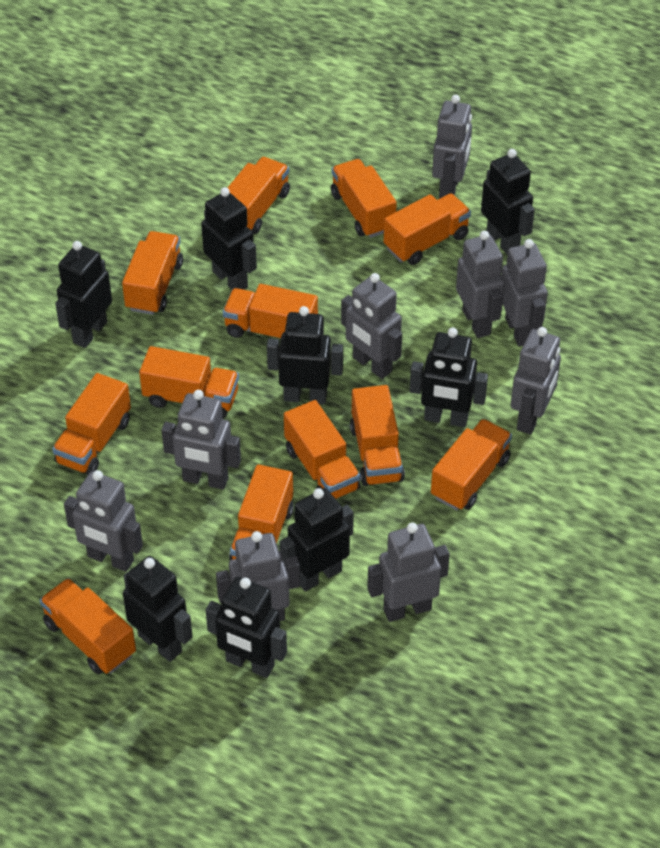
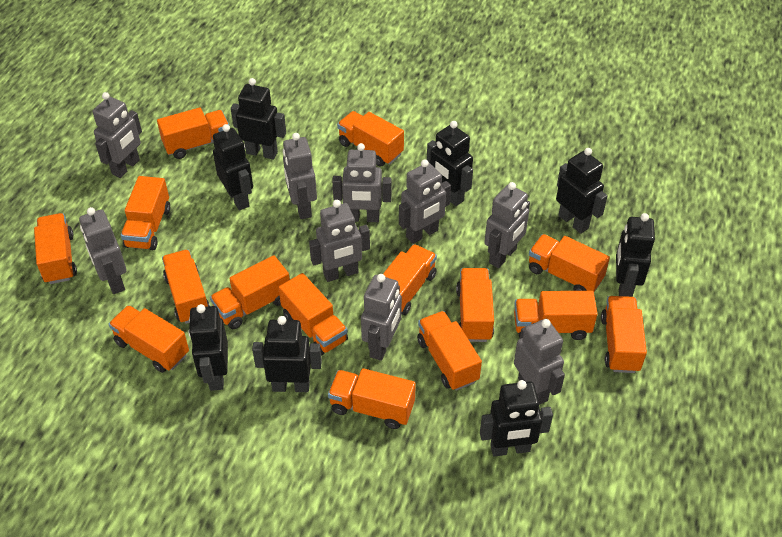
orange truck: [40,578,136,674] [52,373,131,475] [122,231,183,315] [139,346,239,419] [223,284,318,338] [228,157,290,234] [229,464,294,561] [284,400,360,499] [331,159,397,238] [350,385,405,486] [384,193,471,265] [431,419,512,510] = 12 -> [34,213,77,284] [108,305,189,373] [121,176,170,250] [157,107,230,159] [162,250,210,324] [210,255,290,329] [278,273,348,356] [328,368,416,429] [337,111,404,166] [383,244,437,315] [417,311,482,391] [456,268,494,342] [514,291,598,340] [529,234,610,292] [601,296,647,373] = 15

